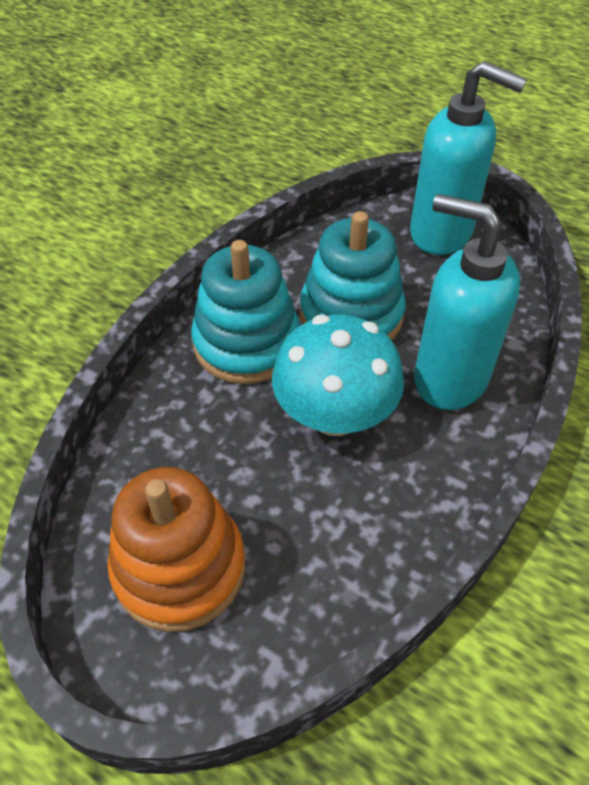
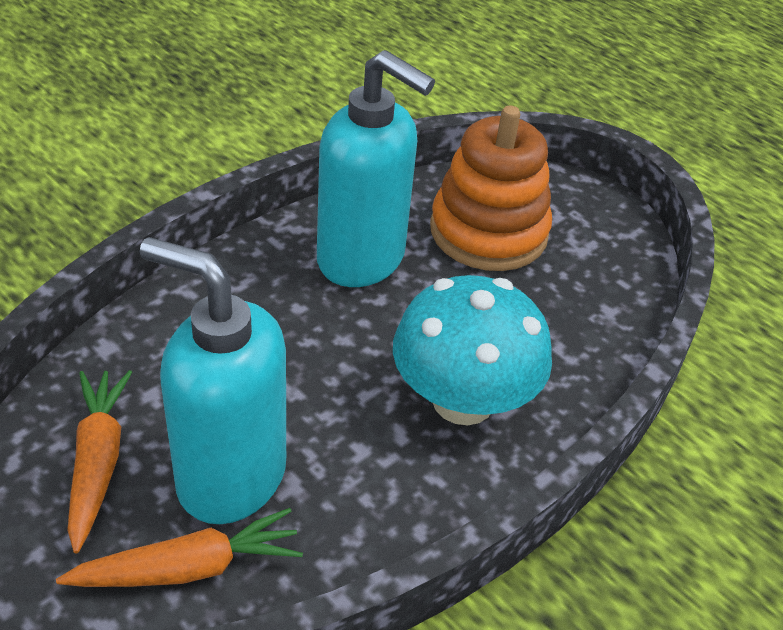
orange carrot: none = 0 -> [56,508,303,587] [67,370,132,553] = 2
turquoise stacking toy: [191,240,300,384] [300,211,406,340] = 2 -> none = 0

